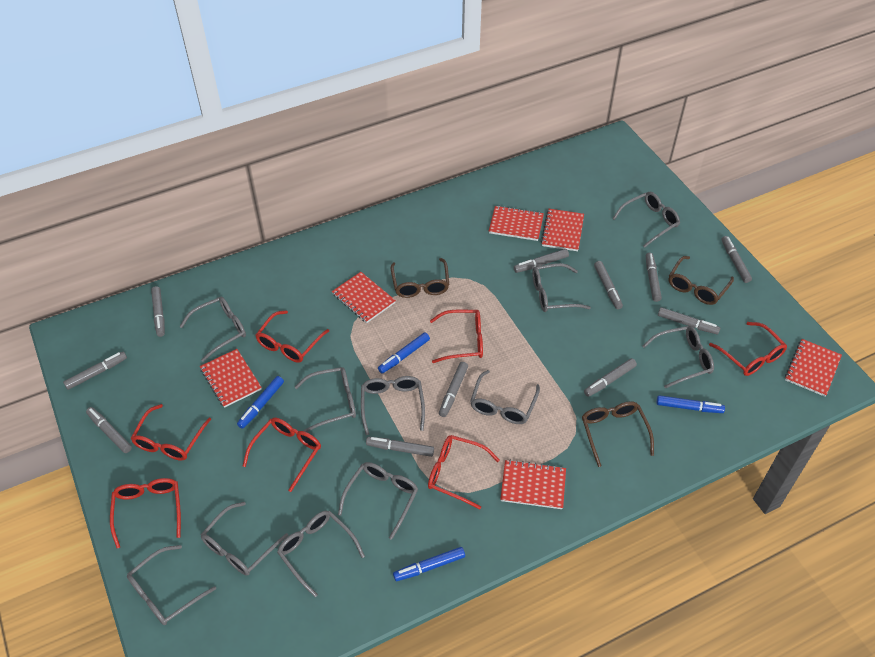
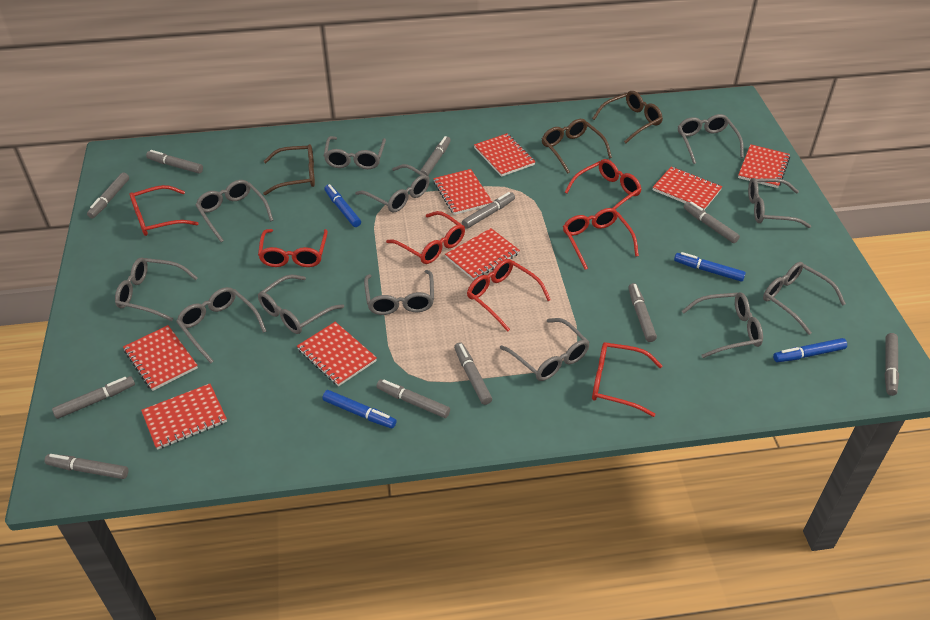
grey glasses: [127,545,216,625] [179,297,246,362] [201,502,288,576] [277,511,365,597] [295,367,356,432] [338,462,418,540] [361,376,425,435] [470,370,540,424] [532,263,591,312] [612,192,680,248] [642,326,714,388] = 11 -> [115,257,198,321] [176,287,267,363] [196,180,273,242] [258,275,344,334] [324,136,386,169] [355,164,430,213] [364,270,434,315] [500,318,590,381] [678,114,744,164] [682,292,763,358] [748,178,811,228] [763,262,846,335] = 12
red notebook: [200,349,262,408] [332,272,396,323] [489,206,544,241] [500,460,566,509] [541,209,584,251] [785,339,842,397] = 6 -> [123,325,198,391] [141,384,227,450] [297,322,377,386] [433,169,492,215] [445,228,520,280] [474,133,535,177] [653,166,722,210] [738,144,790,188] = 8

